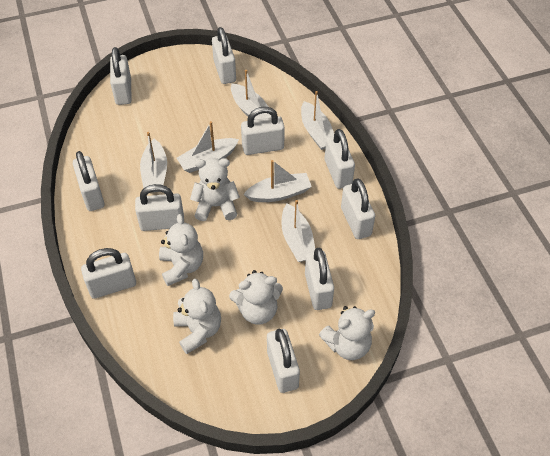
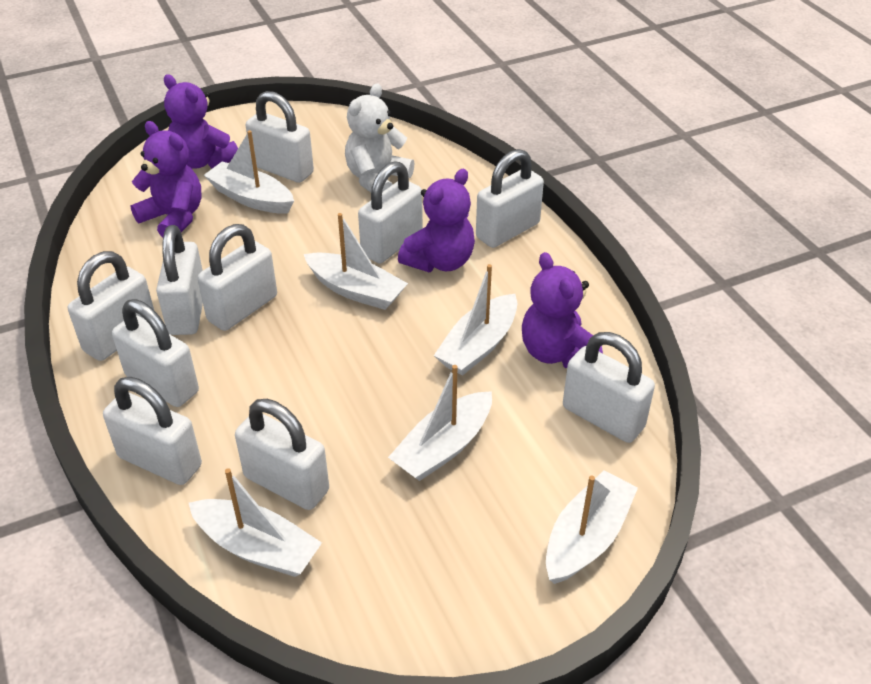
purple teddy bear: none = 0 -> [130,121,201,237] [164,74,238,169] [398,169,475,272] [522,252,603,368] = 4
white teddy bear: [159,214,203,286] [173,279,221,354] [190,158,240,221] [229,270,283,325] [319,306,375,360] = 5 -> [345,83,414,192] = 1

